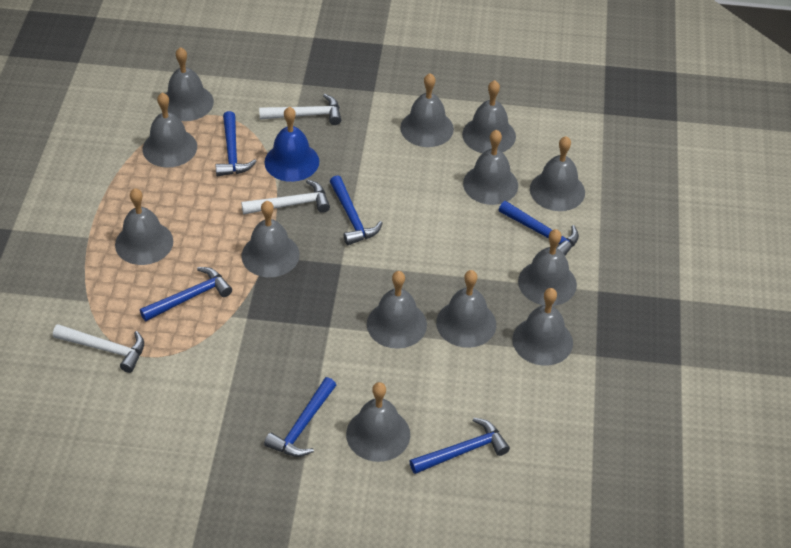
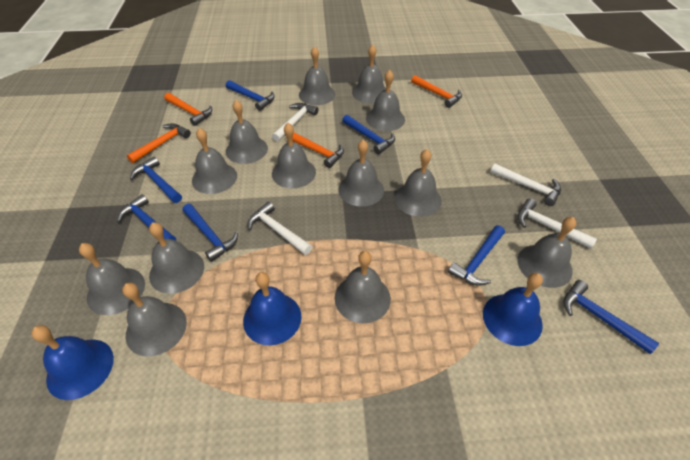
blue bell: [264,107,319,182] = 1 -> [31,325,114,400] [243,272,301,346] [483,273,543,346] = 3
blue hammer: [140,267,232,321] [216,111,257,176] [264,377,336,457] [330,175,383,245] [409,418,510,474] [499,201,579,255] = 6 -> [117,194,176,241] [130,156,182,203] [183,204,238,262] [226,80,275,111] [342,115,395,154] [448,225,505,286] [563,280,659,354] = 7
orange hammer: none = 0 -> [127,123,191,163] [164,93,212,126] [286,132,344,168] [411,75,462,108] = 4
white hammer: [53,324,144,373] [241,179,330,214] [259,94,341,125] = 3 -> [247,202,312,255] [272,103,318,142] [490,164,561,206] [518,198,597,249] = 4

